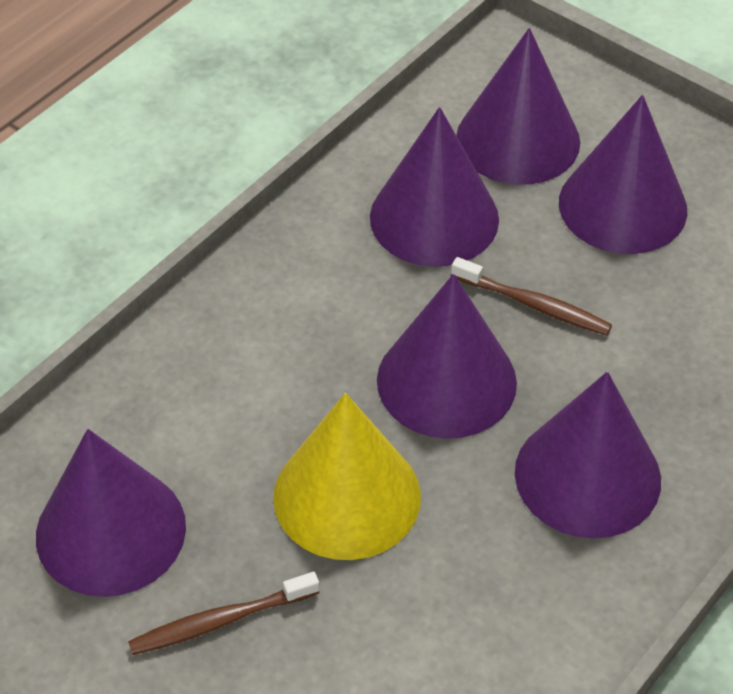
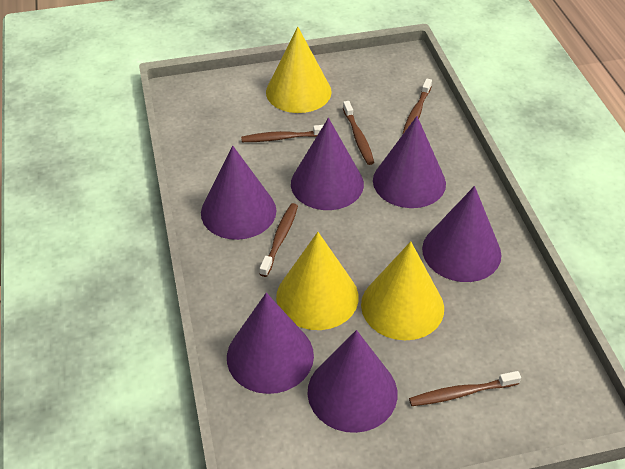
brown toothbrush: [128,572,320,655] [451,257,612,335] = 2 -> [241,125,323,142] [259,203,298,277] [343,101,374,165] [402,78,432,135] [409,371,521,406] = 5
yellow cone: [273,393,421,560] = 1 -> [266,27,332,113] [276,232,358,330] [361,241,444,340] = 3

